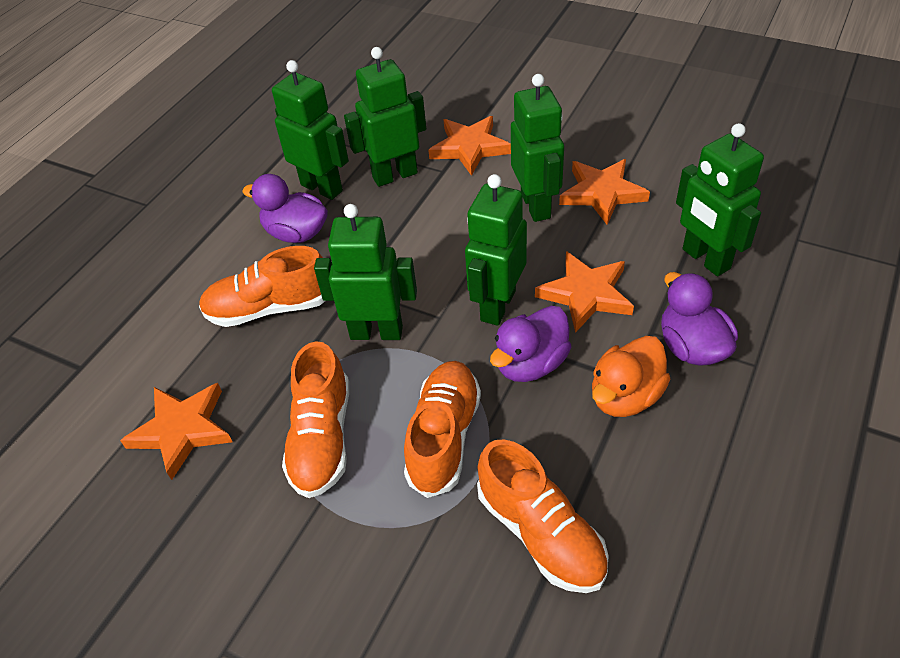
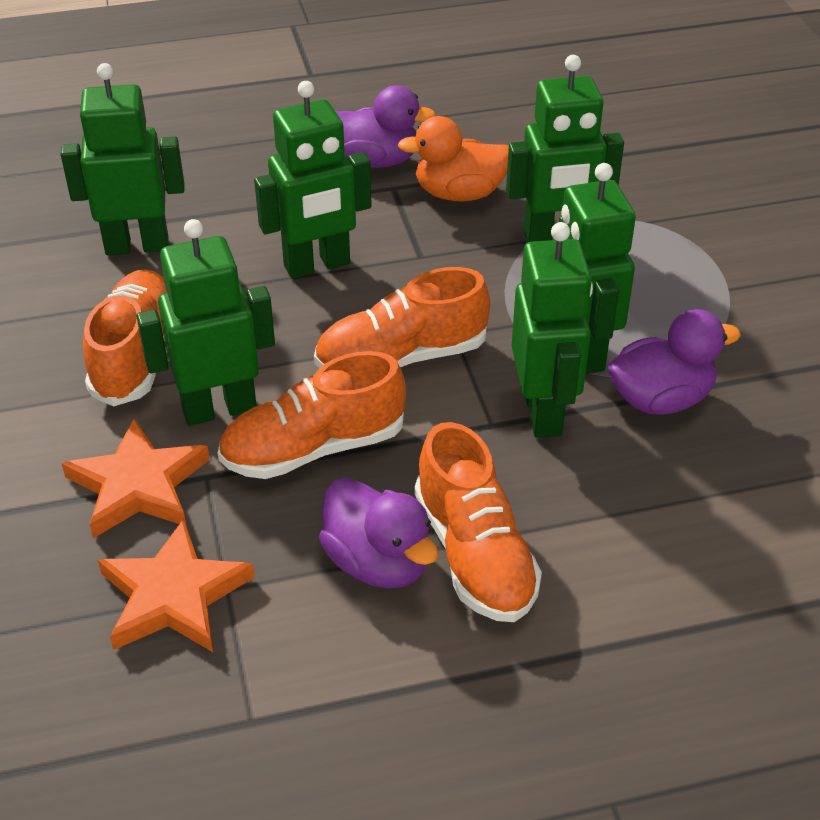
orange star: [120,383,232,480] [428,116,511,176] [535,251,634,333] [559,159,650,225] = 4 -> [61,418,210,538] [98,519,255,652] = 2

